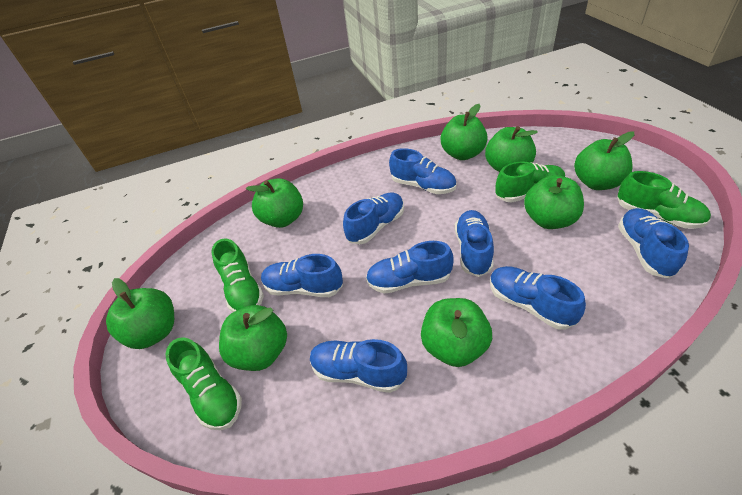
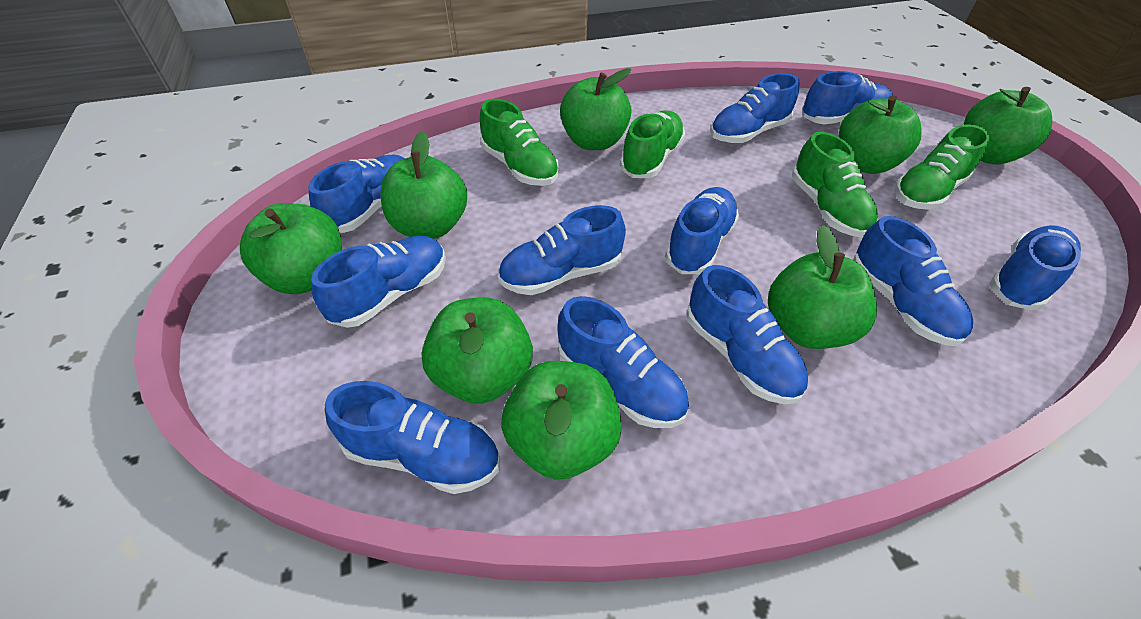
blue shoe: [261,254,343,297] [310,339,407,393] [343,192,404,244] [366,241,453,294] [389,148,456,194] [455,210,494,277] [490,266,586,330] [618,208,689,279] = 8 -> [308,154,405,233] [311,236,446,328] [325,381,500,494] [498,205,626,295] [557,296,689,428] [665,187,739,274] [687,265,808,405] [710,73,800,143] [802,71,893,124] [853,216,973,346] [989,225,1081,310] = 11

